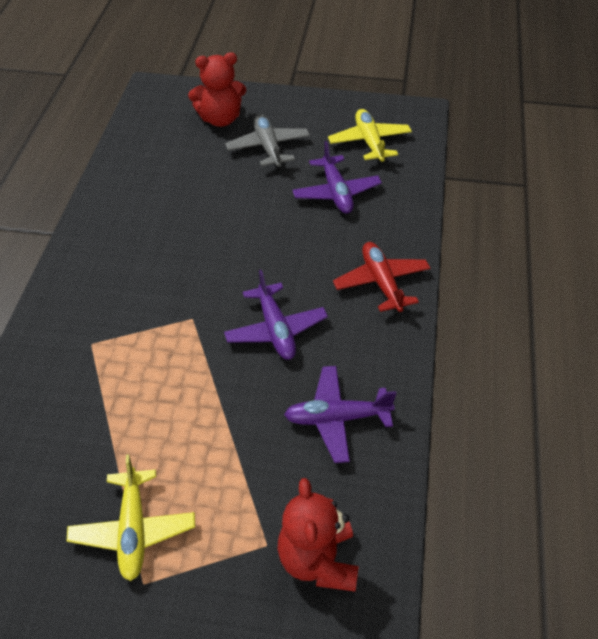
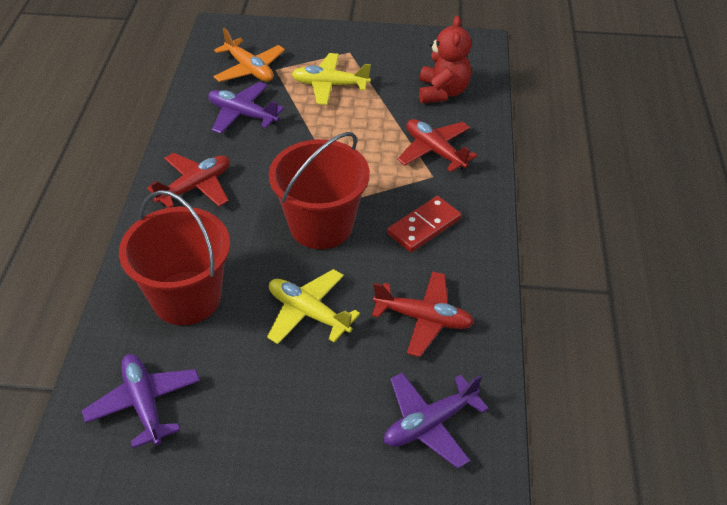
grey plane: [225,114,310,169] = 1 -> none = 0
orange plane: none = 0 -> [213,28,285,82] = 1
red bucket: none = 0 -> [119,190,230,325] [269,132,370,249] = 2
red domino: none = 0 -> [387,196,461,252] = 1
red plane: [333,242,430,312] = 1 -> [147,153,230,208] [372,271,474,357] [397,119,477,172] = 3
red teddy bear: [188,52,246,127] [277,478,359,592] = 2 -> [419,16,471,103] = 1

